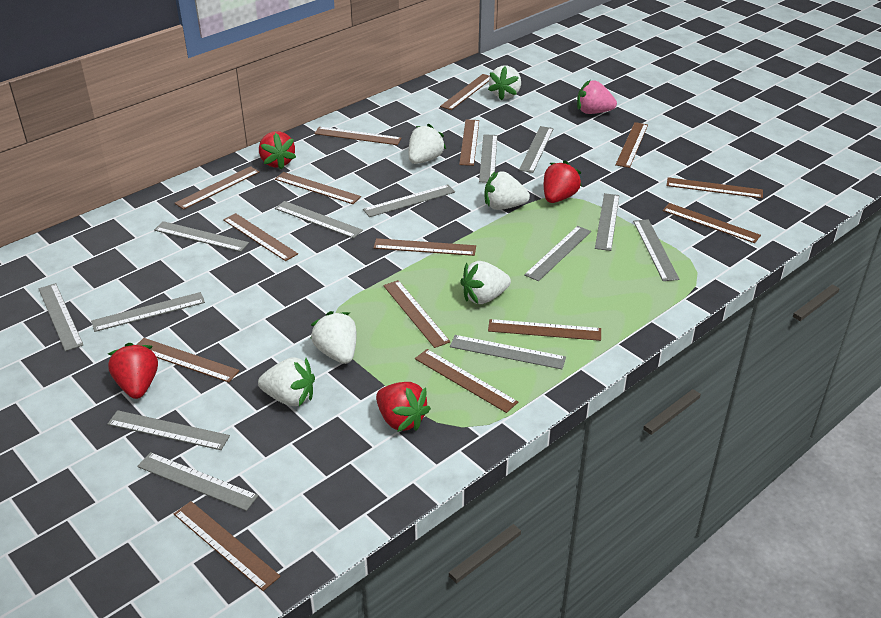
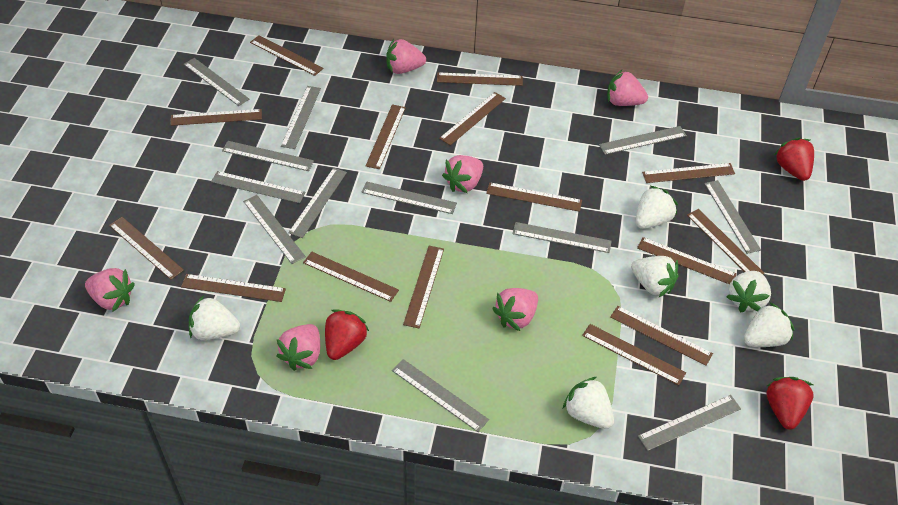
grey ruler: [39,283,83,351] [91,292,205,332] [107,410,230,450] [137,452,258,511] [154,221,249,252] [275,201,363,238] [363,185,455,217] [450,335,566,369] [479,134,497,183] [519,126,554,173] [524,226,591,281] [595,193,620,251] [633,219,679,281] = 13 -> [183,58,249,106] [211,171,305,203] [222,141,314,171] [243,195,306,264] [281,86,321,149] [288,168,347,238] [361,181,457,214] [392,359,489,432] [512,222,612,253] [599,126,687,155] [638,395,741,451] [704,180,761,254] = 12
pink strawberry: [577,80,617,114] = 1 -> [85,268,135,311] [276,324,320,371] [386,39,426,74] [442,155,483,193] [492,288,538,331] [607,70,648,106] = 6
red strawberry: [108,343,158,399] [259,131,296,170] [376,382,431,432] [544,161,582,203] = 4 -> [325,309,369,360] [766,377,813,430] [774,137,814,181] = 3

